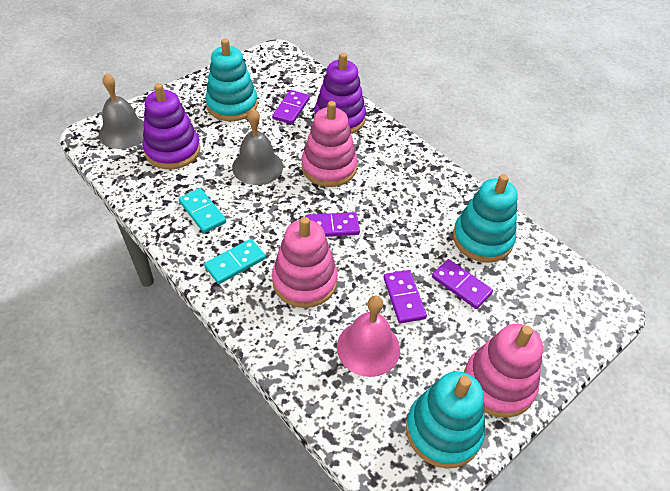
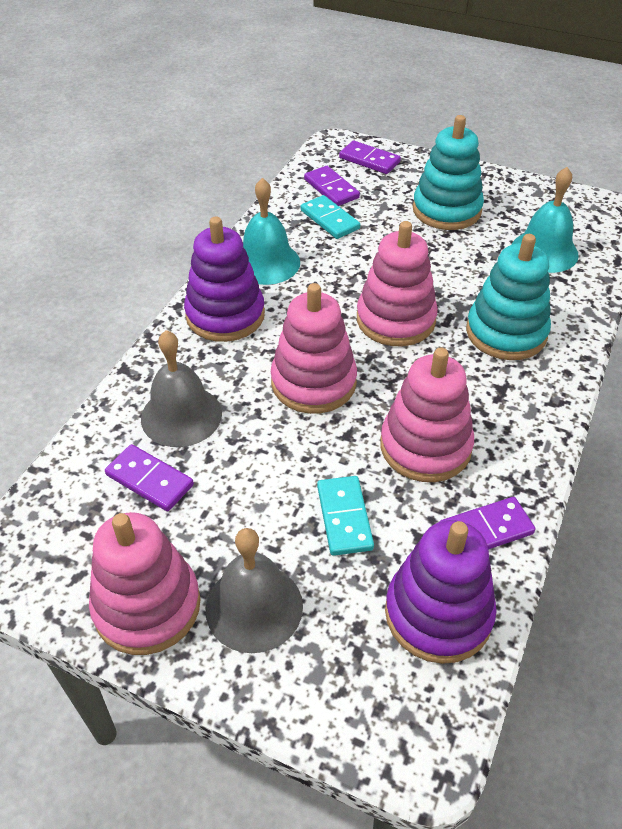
pink bell: [337,295,400,377] = 1 -> none = 0
pink stacking toy: [272,217,338,308] [302,101,358,187] [464,324,543,418] = 3 -> [89,512,201,655] [271,283,357,414] [357,221,438,346] [380,348,474,482] = 4
turquoise bell: none = 0 -> [243,178,300,285] [512,167,579,273] = 2
turquoise stacking toy: [205,39,258,121] [406,371,485,468] [453,174,518,263] = 3 -> [413,115,484,230] [466,234,551,360] = 2

